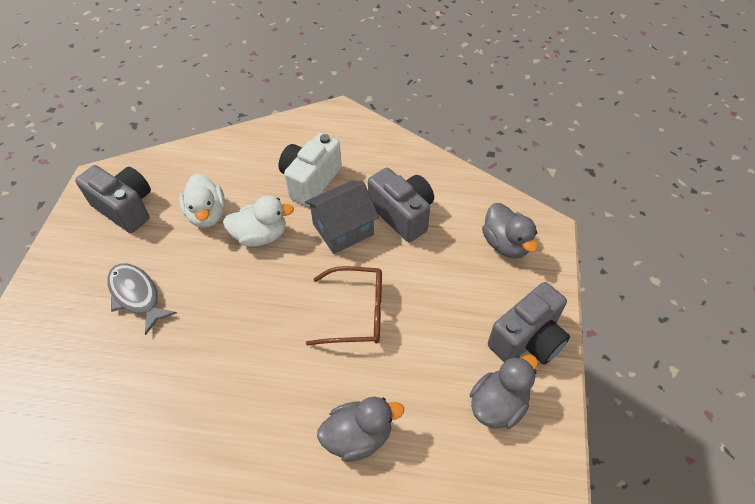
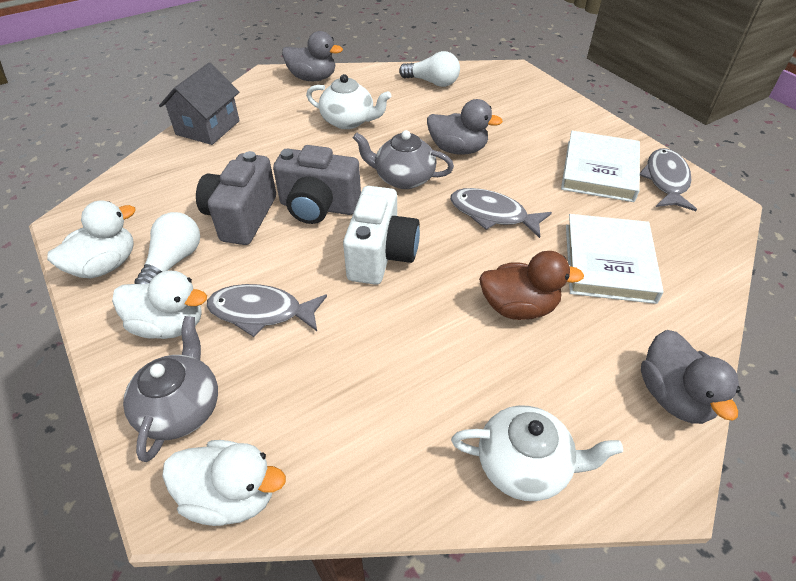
brown duck: none = 0 -> [479,251,584,320] = 1
brown glasses: [306,266,382,346] = 1 -> none = 0
grey camera: [75,165,151,233] [368,168,434,242] [488,282,570,364] = 3 -> [196,151,276,245] [273,145,361,224] = 2
grey fish: [107,264,177,335] = 1 -> [207,284,327,337] [450,188,552,238] [640,148,697,211] = 3
grey teapot: none = 0 -> [123,316,218,462] [353,130,454,189] = 2
white book: none = 0 -> [561,131,640,202] [566,214,664,304] = 2
white duck: [179,174,225,228] [223,196,294,247] = 2 -> [47,200,136,278] [112,271,207,339] [162,440,286,526] = 3
white light bulb: none = 0 -> [134,212,200,284] [399,51,460,87] = 2
white teapot: none = 0 -> [306,74,391,129] [451,405,623,501] = 2

